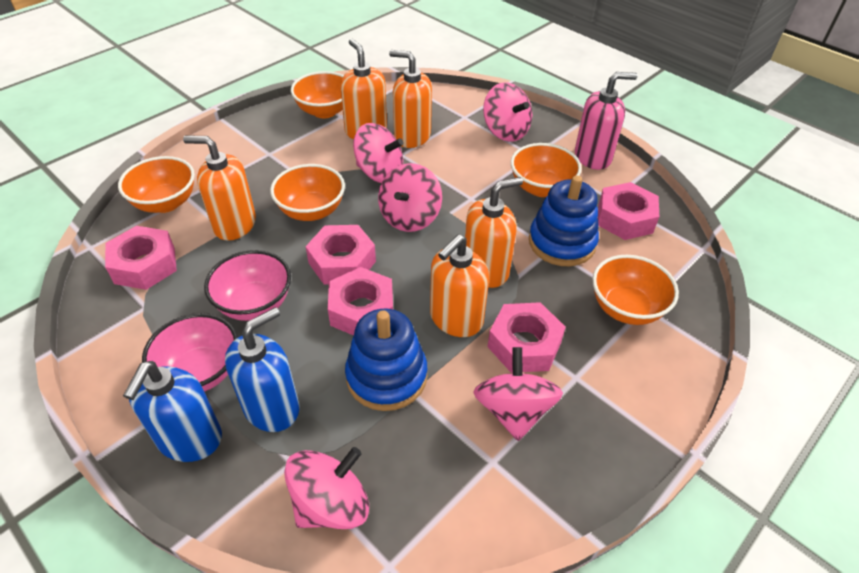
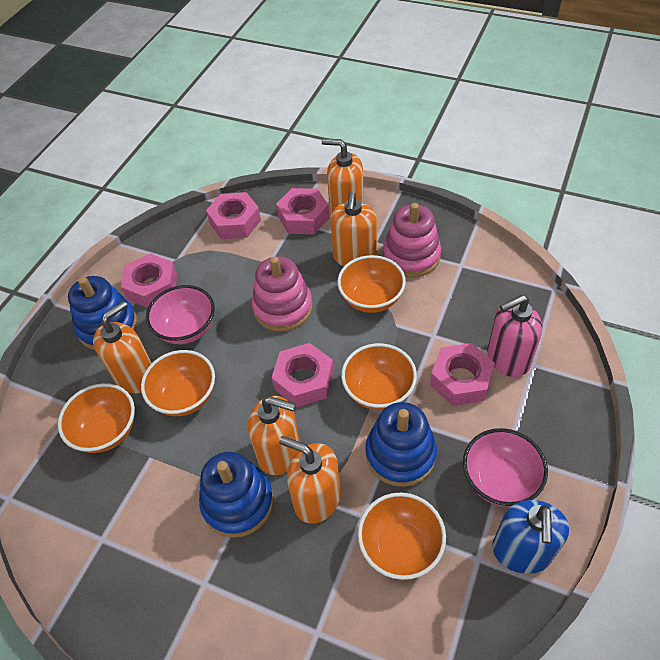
blue soap dispenser: [123,361,222,462] [225,307,299,432] = 2 -> [492,500,569,574] = 1
blue stacking toy: [345,309,427,411] [529,176,599,266] = 2 -> [68,276,137,350] [199,452,274,538] [366,402,437,487] = 3
pink spinning top: [284,447,369,529] [353,123,404,183] [378,163,442,232] [474,347,563,441] [483,82,532,142] = 5 -> none = 0
pink stacking toy: none = 0 -> [252,256,313,332] [383,203,441,277] = 2

